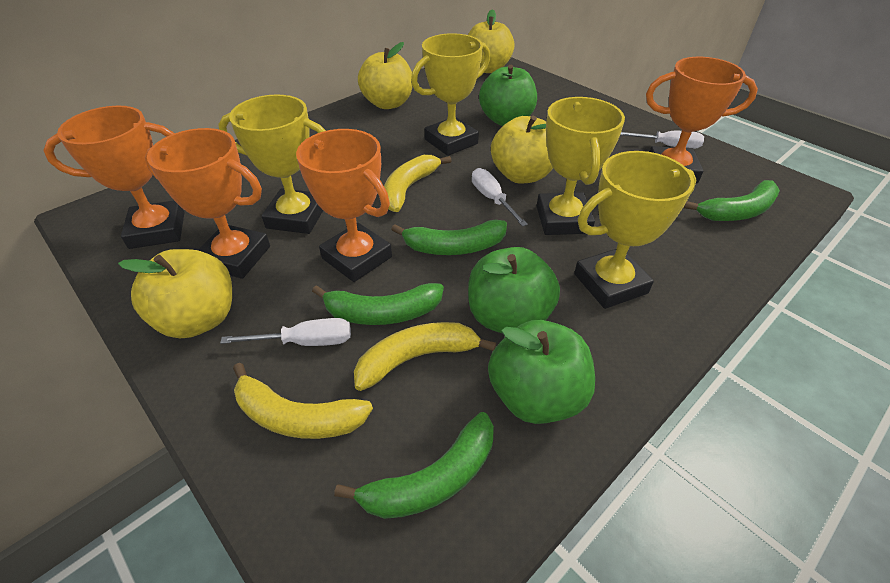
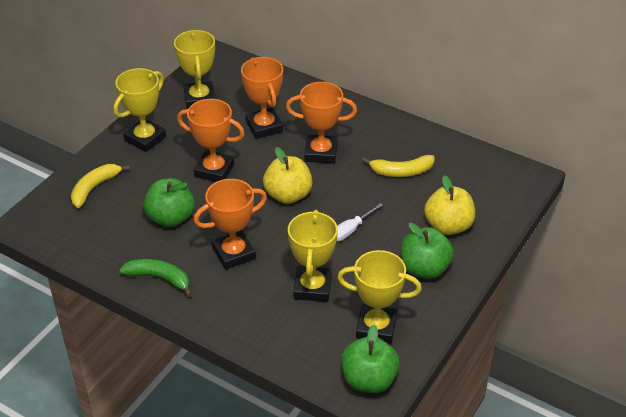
green banana: [312,283,444,325] [334,412,494,519] [391,220,507,255] [683,180,780,221] = 4 -> [119,259,192,297] = 1
white screwdriver: [220,318,351,346] [472,168,528,227] [620,131,704,149] = 3 -> [337,203,383,241] = 1
yellow apple: [118,249,232,338] [358,42,413,109] [468,9,515,73] [491,116,553,184] = 4 -> [263,147,313,204] [424,175,475,235] = 2
yellow banana: [233,363,373,439] [354,322,496,391] [384,155,451,212] = 3 -> [71,164,130,208] [362,155,435,177] = 2

